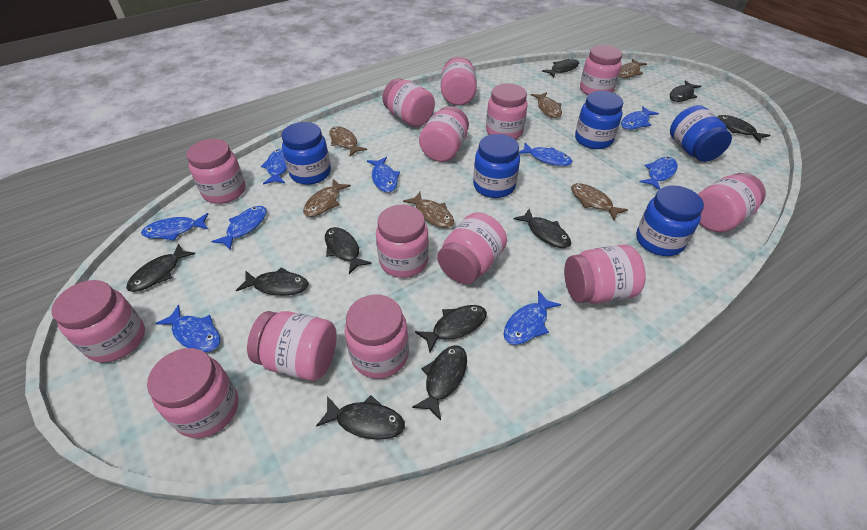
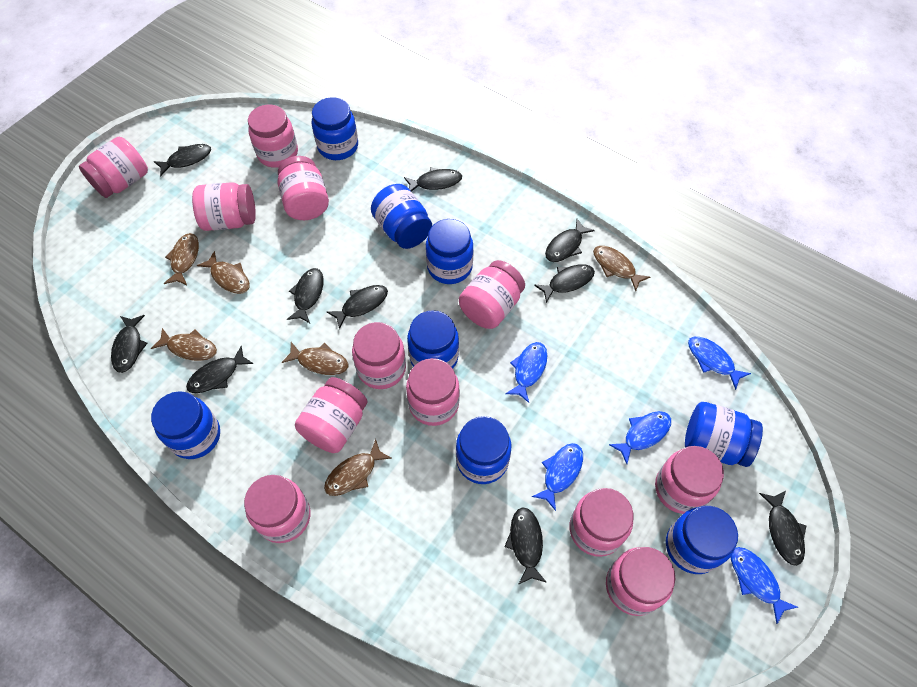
blue fish: [141,213,208,241] [155,305,220,352] [211,206,267,250] [261,149,287,185] [367,157,400,192] [504,290,561,345] [519,143,572,166] [621,106,659,130] [640,157,678,190] = 9 -> [505,342,547,403] [532,443,583,511] [609,411,671,464] [688,337,751,390] [731,547,798,624] = 5
blue jar: [282,122,331,185] [473,134,520,198] [575,91,623,149] [636,185,704,256] [670,105,732,162] = 5 -> [151,391,220,459] [312,97,358,160] [371,184,432,249] [407,310,459,368] [426,219,474,284] [456,416,511,484] [666,506,738,574] [685,402,763,467] = 8
pink jar: [51,280,145,363] [147,348,238,438] [187,139,246,204] [247,311,337,381] [345,294,409,379] [376,205,429,278] [383,78,435,127] [419,106,469,162] [437,213,507,284] [441,56,477,105] [486,83,528,139] [564,244,646,304] [580,45,622,95] [698,173,766,232] = 14 -> [79,137,148,198] [192,182,256,231] [244,475,310,543] [248,104,298,168] [278,156,329,220] [295,377,368,453] [352,322,406,389] [406,358,460,426] [459,260,525,329] [569,488,633,557] [606,547,675,616] [655,446,724,514] = 12

